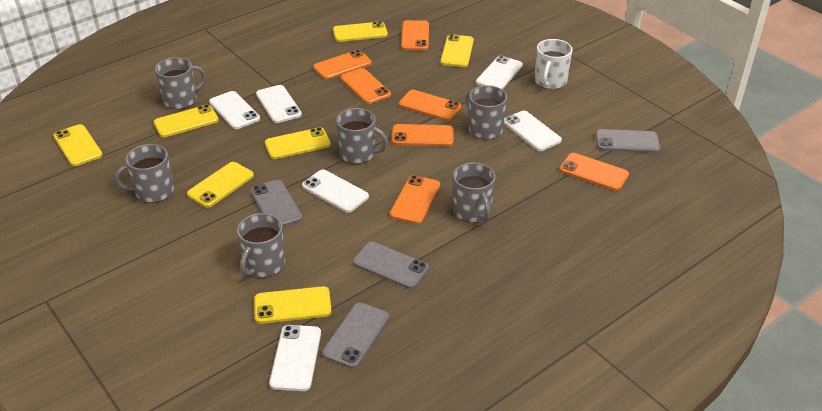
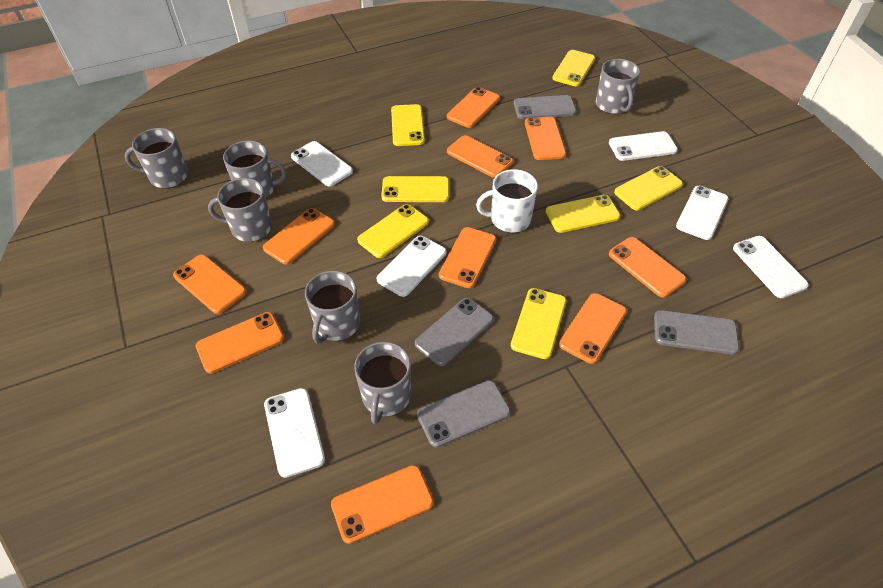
orange phone: [313,50,372,80] [340,68,391,104] [390,175,440,224] [392,124,453,146] [399,90,461,121] [401,20,429,51] [559,153,629,191] = 7 -> [173,254,246,314] [196,312,284,374] [263,208,335,265] [331,465,434,544] [439,227,496,288] [447,87,500,128] [447,135,513,178] [525,117,566,160] [559,293,627,364] [609,237,686,298] = 10

